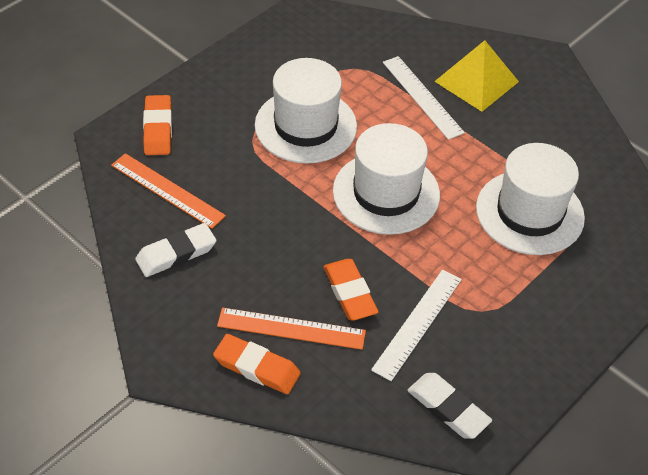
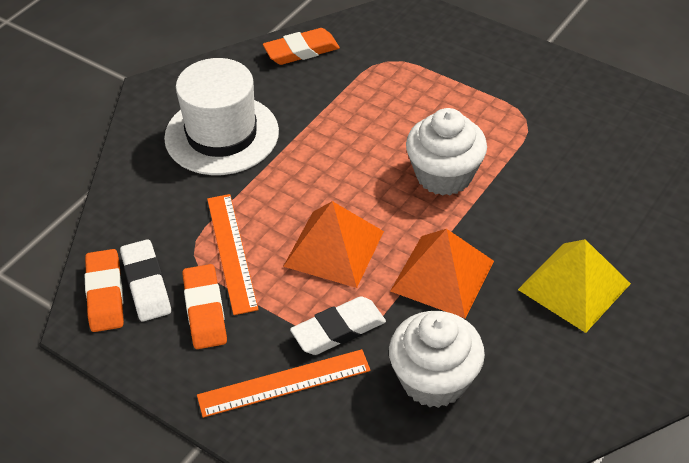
orange pyramid: none = 0 -> [283,201,384,288] [390,229,494,318] = 2
white cupcake: none = 0 -> [389,311,485,408] [406,108,487,195] = 2
white hat: [255,58,357,164] [333,123,440,235] [476,143,585,255] = 3 -> [164,58,279,175] = 1
white ruler: [371,269,462,381] [383,56,465,140] = 2 -> none = 0

